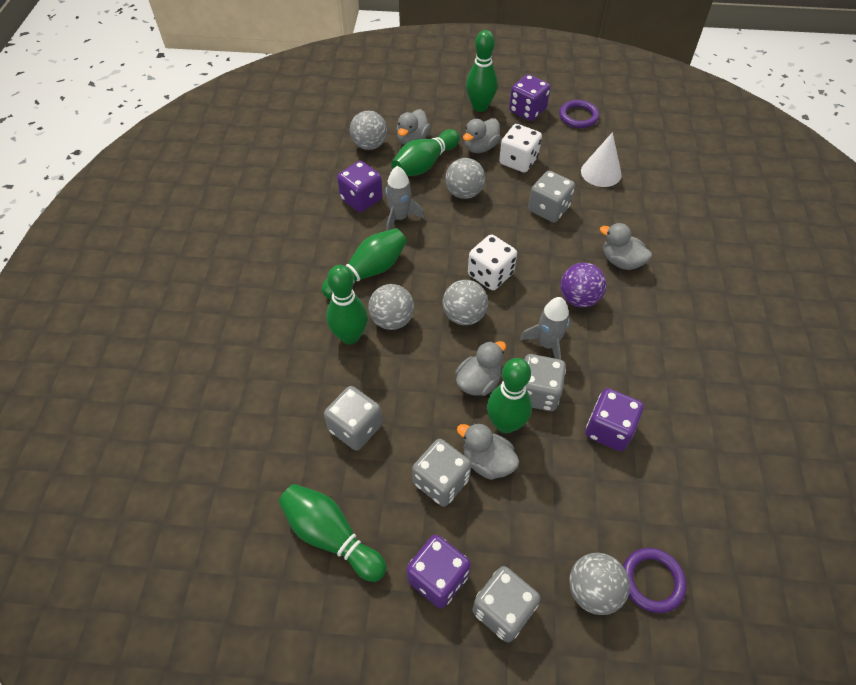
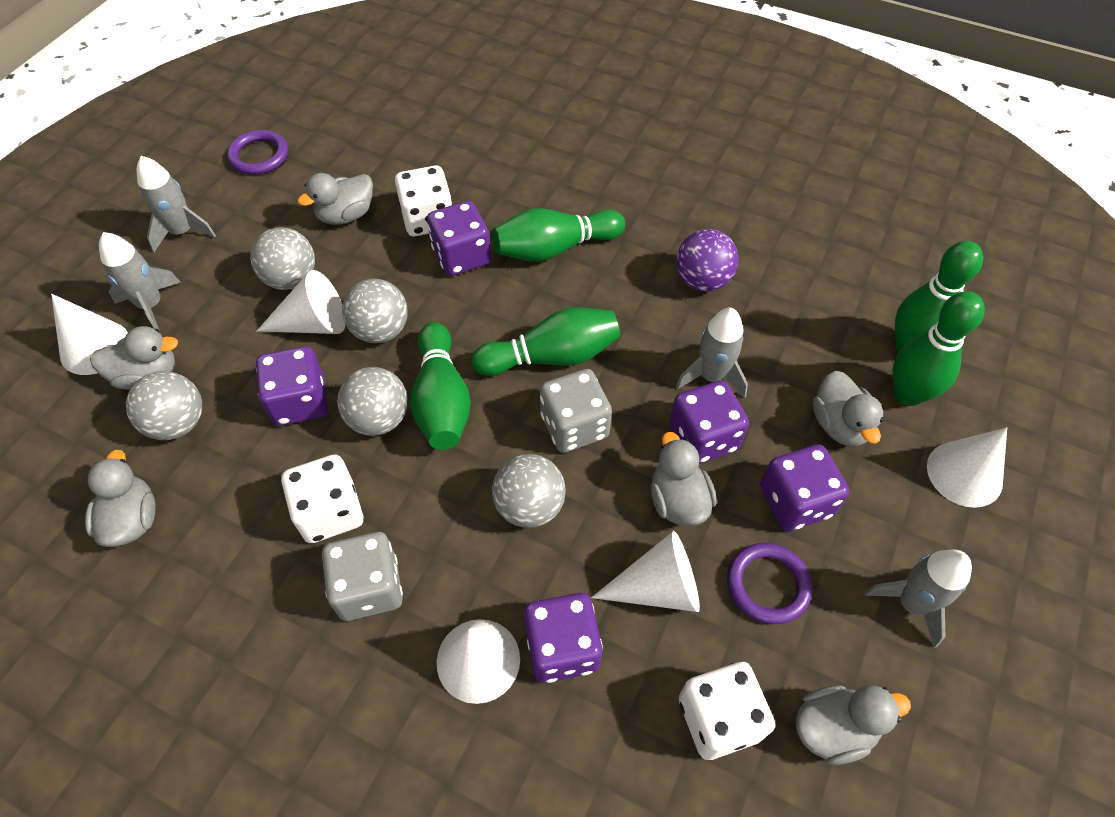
green bowling pin: [279,484,387,582] [322,228,407,299] [326,265,368,344] [391,129,460,176] [466,30,498,112] [487,358,532,433] = 6 -> [410,322,471,450] [472,307,620,376] [492,208,625,262] [893,291,985,406] [895,241,983,351] = 5
grey dice: [324,386,382,451] [412,439,472,507] [472,566,541,642] [524,354,566,411] [528,171,575,222] = 5 -> [322,532,403,621] [540,369,612,453] = 2
grey duck: [396,109,430,145] [455,341,506,396] [457,423,519,480] [463,118,501,153] [600,223,652,270] = 5 -> [85,449,156,547] [90,326,178,390] [297,173,373,225] [651,432,717,526] [795,685,911,765] [812,371,884,447] = 6
grey rocket: [385,166,424,231] [520,297,570,360] = 2 -> [99,232,181,332] [137,156,216,252] [676,308,748,398] [864,549,972,648] = 4
purple dice: [337,161,383,212] [406,534,471,608] [509,74,550,121] [585,388,644,451] = 4 -> [256,346,328,426] [427,201,491,276] [524,593,603,683] [669,380,749,464] [760,444,849,531] = 5
white cone: [581,132,622,187] = 1 -> [51,294,128,375] [257,270,345,334] [437,619,520,704] [591,531,700,612] [927,427,1007,508] = 5
white dice: [468,235,517,290] [499,124,542,173] = 2 -> [281,454,363,543] [395,166,452,236] [679,662,775,760] = 3

